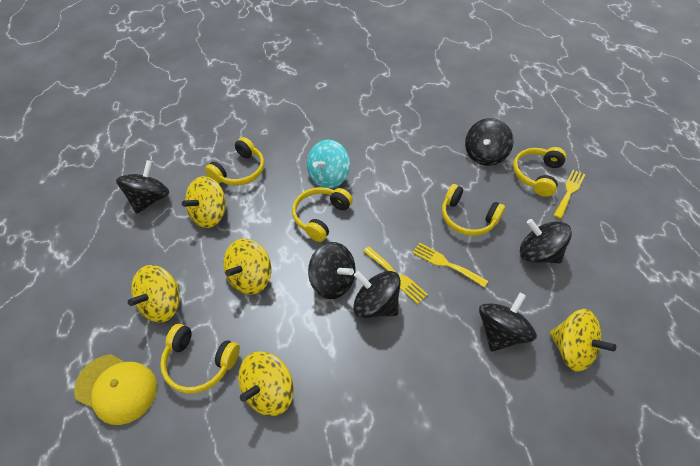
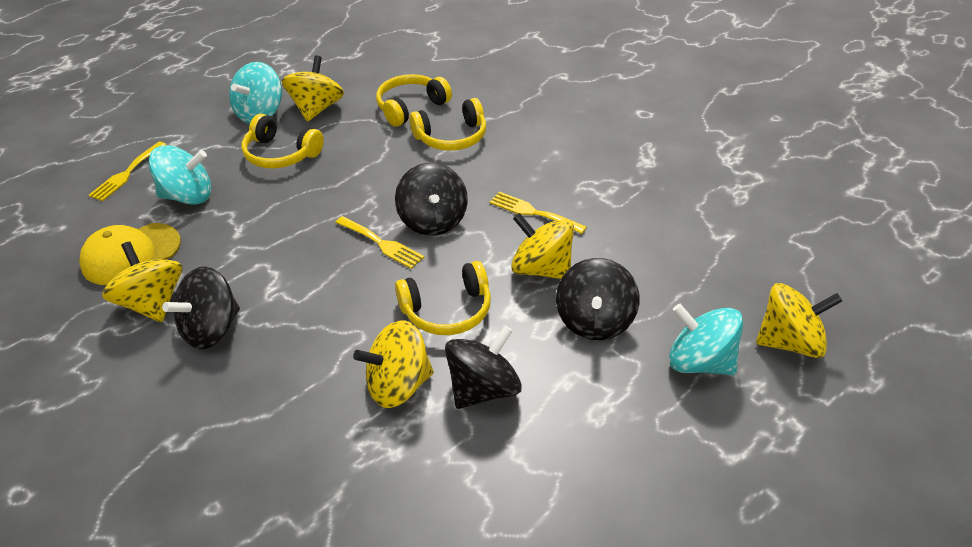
black spinning top: [116,160,170,214] [308,242,356,299] [353,271,401,318] [465,118,514,166] [479,293,537,351] [520,219,572,264] = 6 -> [162,266,240,349] [395,163,468,236] [445,325,522,409] [556,258,640,340] = 4
turquoise spinning top: [307,140,350,189] = 1 -> [149,145,212,205] [229,62,282,124] [669,304,743,375] = 3
yellow headphones: [160,324,240,394] [205,137,265,186] [292,187,353,242] [442,184,505,236] [513,147,566,197] = 5 -> [242,114,324,168] [376,74,452,127] [395,261,491,335] [409,98,486,151] = 4

